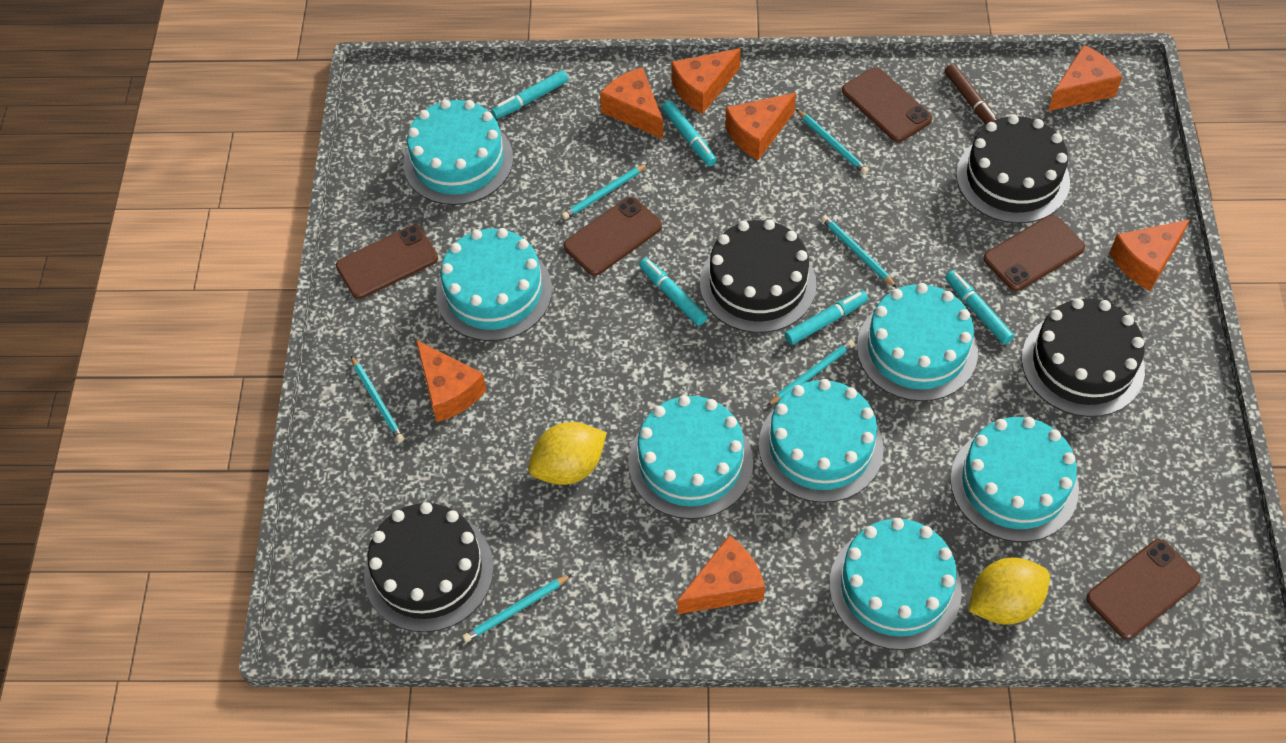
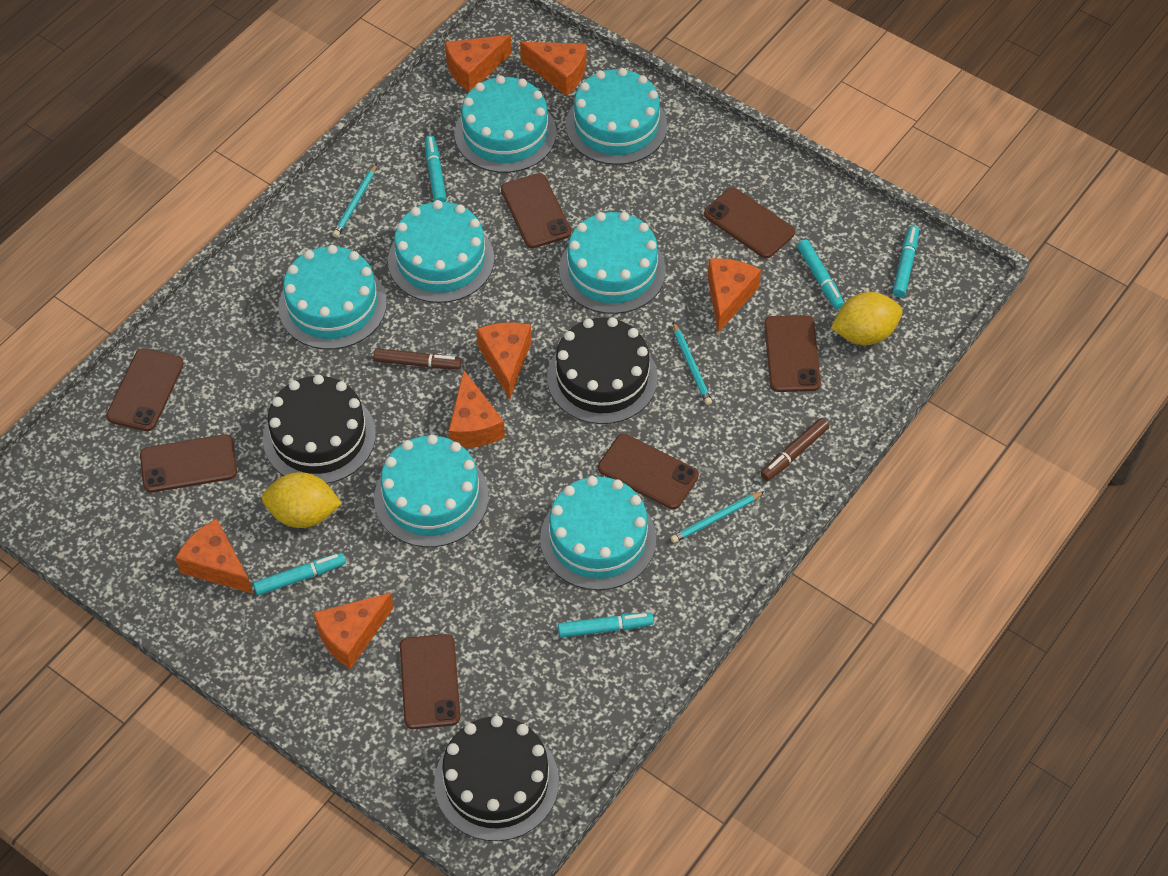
black cake: [364,502,494,632] [700,220,816,333] [956,114,1070,223] [1022,298,1145,417] = 4 -> [263,374,376,484] [434,716,559,841] [547,317,658,424] = 3
brown marker: [945,64,997,125] = 1 -> [373,348,462,369] [761,418,829,481] = 2
brown phone: [336,225,438,299] [564,197,662,276] [842,67,932,142] [983,215,1085,291] [1086,539,1200,639] = 5 -> [106,348,184,431] [140,434,237,493] [400,634,460,729] [501,173,571,248] [598,434,699,509] [704,188,795,258] [764,315,821,392] = 7
turquoise pencil: [351,356,404,442] [462,574,572,642] [562,164,648,220] [767,340,855,406] [796,109,869,175] [821,215,897,288] = 6 -> [332,163,377,237] [671,491,765,543] [673,322,712,405] = 3

